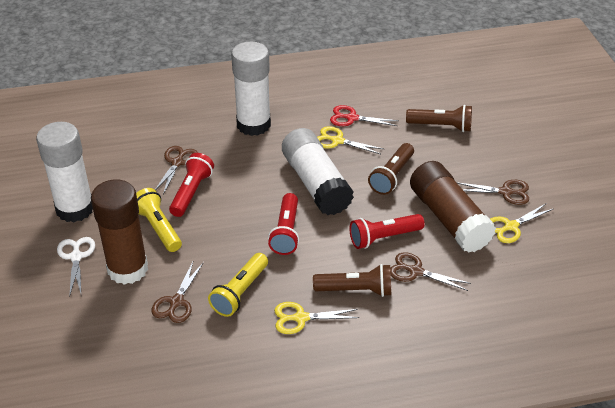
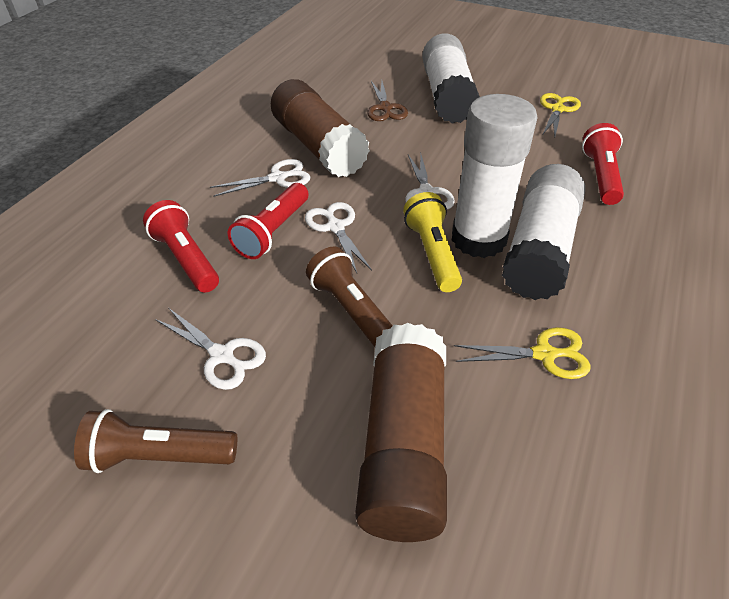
brown flashlight: [313,264,391,297] [368,143,414,195] [406,105,472,132] = 3 -> [74,409,237,473] [306,246,393,347] = 2
brown scissors: [151,260,204,323] [155,146,198,195] [390,253,471,291] [456,180,529,205] = 4 -> [367,81,408,121] = 1
red scissors: [330,105,399,126] = 1 -> none = 0
white scissors: [57,237,95,297] = 1 -> [155,308,266,390] [210,159,310,197] [305,202,372,273] [405,155,455,209] = 4
yellow flashlight: [136,188,182,252] [208,253,268,317] = 2 -> [403,192,462,292] = 1
yellow scissors: [274,302,359,334] [317,126,384,154] [490,204,553,243] = 3 -> [454,327,591,379] [540,93,581,137] = 2

